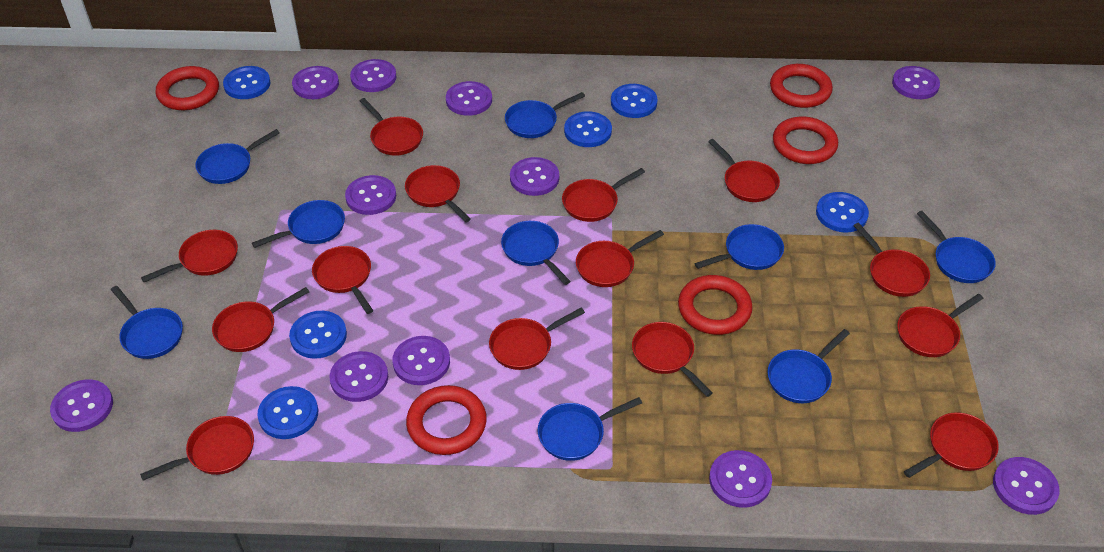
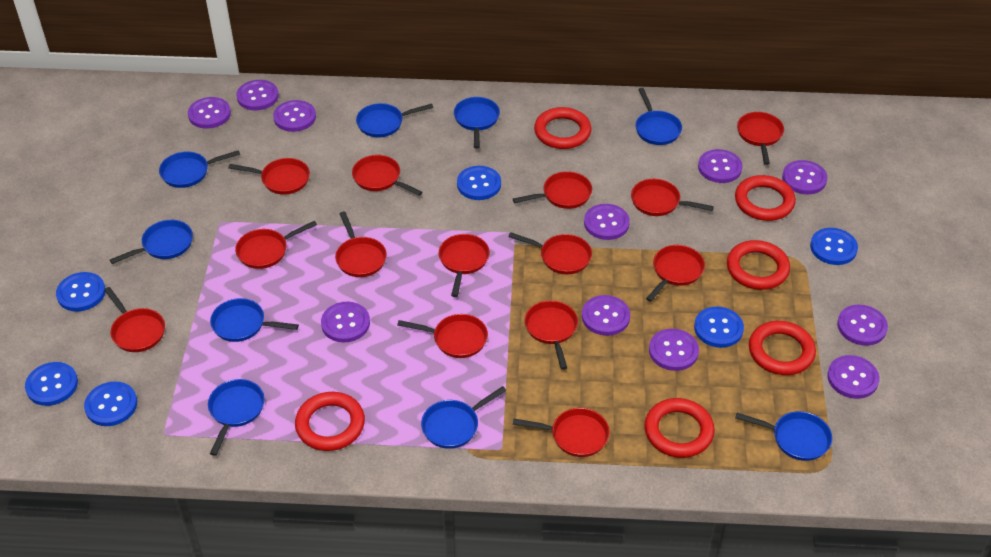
red ring: [156,66,219,110] [406,385,487,455] [678,275,753,335] [770,64,833,108] [773,117,838,164] = 5 -> [295,392,365,451] [534,107,591,149] [644,398,715,458] [727,240,790,290] [735,175,796,221] [749,321,816,375] = 6

